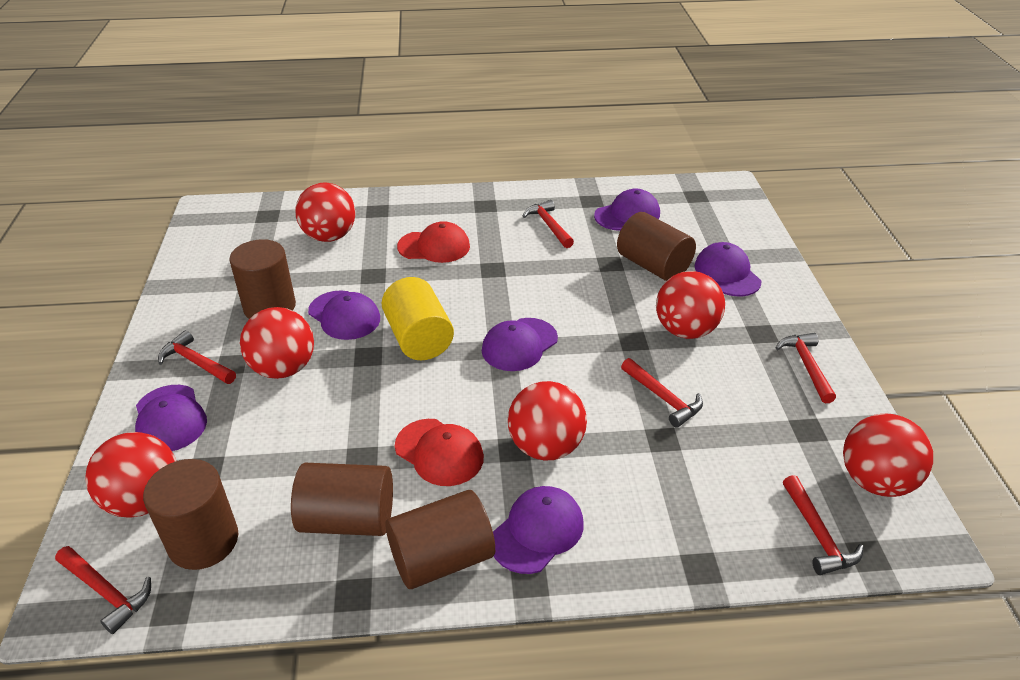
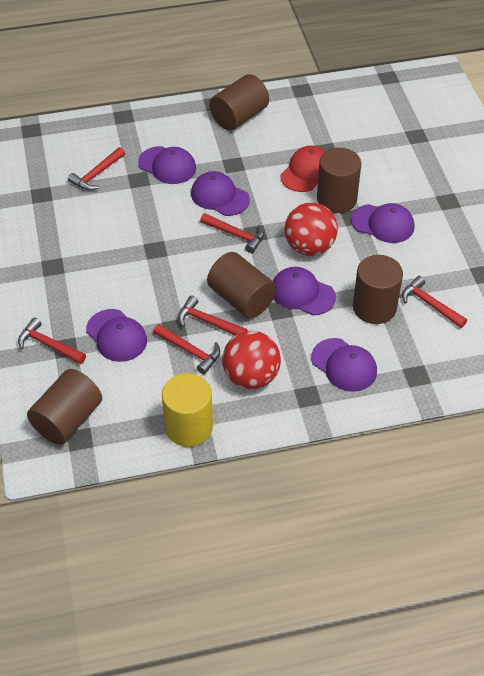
red ball: [85,432,176,518] [240,307,314,379] [295,182,355,242] [508,381,587,461] [656,271,725,339] [843,414,933,497] = 6 -> [222,331,281,389] [284,203,338,256] = 2
red cap: [395,419,484,486] [397,221,470,263] = 2 -> [280,146,326,192] = 1

